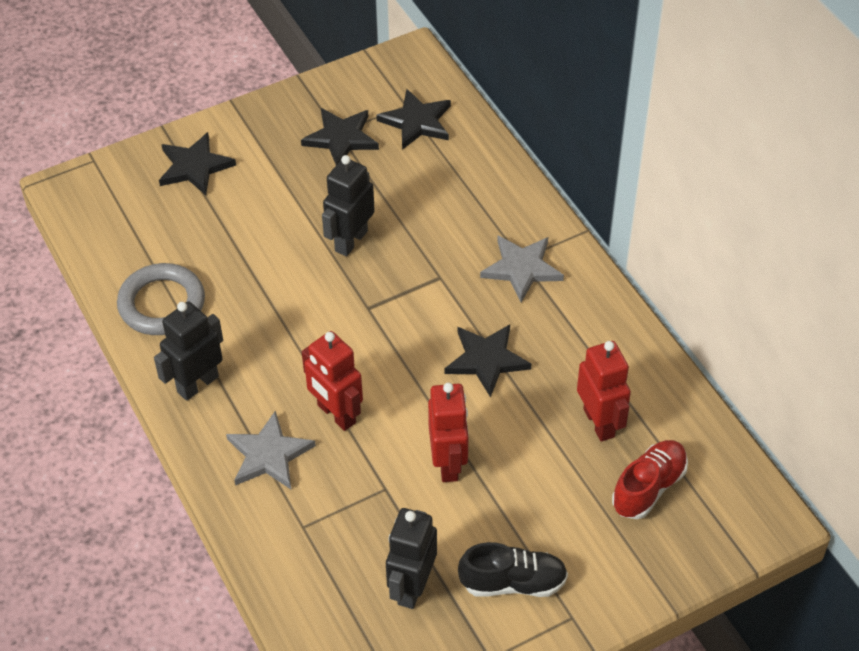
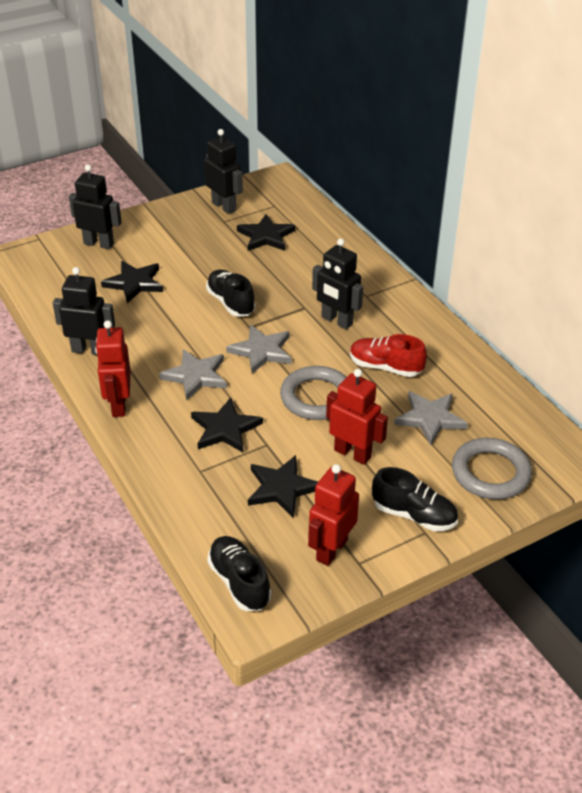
black robot: [154,301,223,401] [322,155,375,256] [386,508,437,609] = 3 -> [53,267,115,355] [69,164,122,249] [204,129,243,214] [312,238,363,329] = 4
black shoe: [458,542,568,597] = 1 -> [206,270,255,317] [207,536,271,611] [372,467,458,532] = 3
grey ring: [117,263,205,335] = 1 -> [280,366,346,420] [452,438,532,500] = 2
grey star: [226,411,316,489] [480,236,564,303] = 2 -> [159,349,227,400] [226,325,292,374] [394,391,468,445] = 3

